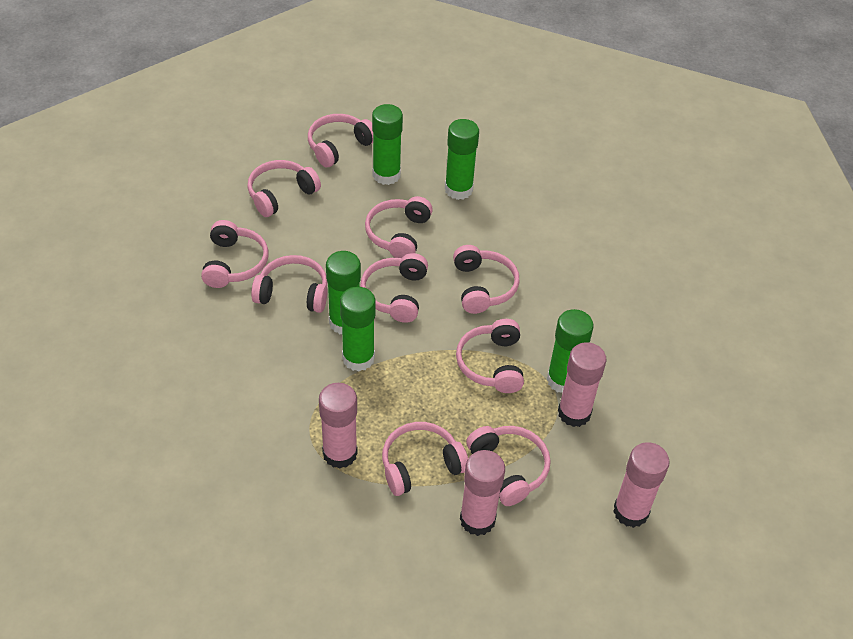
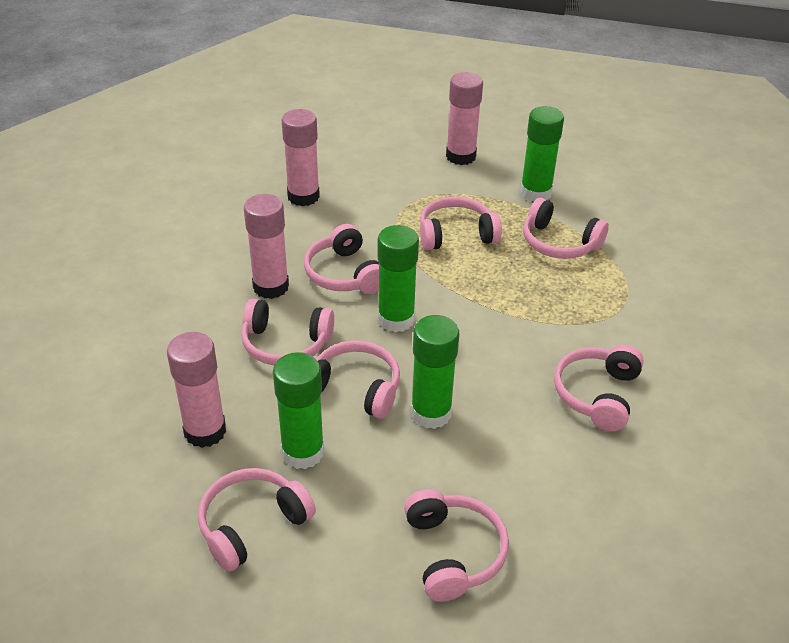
green glue stick: [326,251,361,334] [340,287,376,371] [372,104,403,185] [445,119,479,200] [547,309,594,393] = 5 -> [273,352,324,469] [378,225,419,332] [411,315,459,429] [520,106,564,201] = 4
pink headphones: [201,220,268,288] [247,160,321,217] [251,255,328,313] [308,114,373,167] [360,253,428,323] [365,196,433,258] [382,422,468,496] [453,245,520,314] [456,319,524,393] [466,426,551,506] = 10 -> [198,468,316,572] [241,299,334,365] [304,224,379,294] [313,340,400,419] [404,489,509,602] [420,196,502,250] [523,198,609,259] [554,344,644,431] = 8

